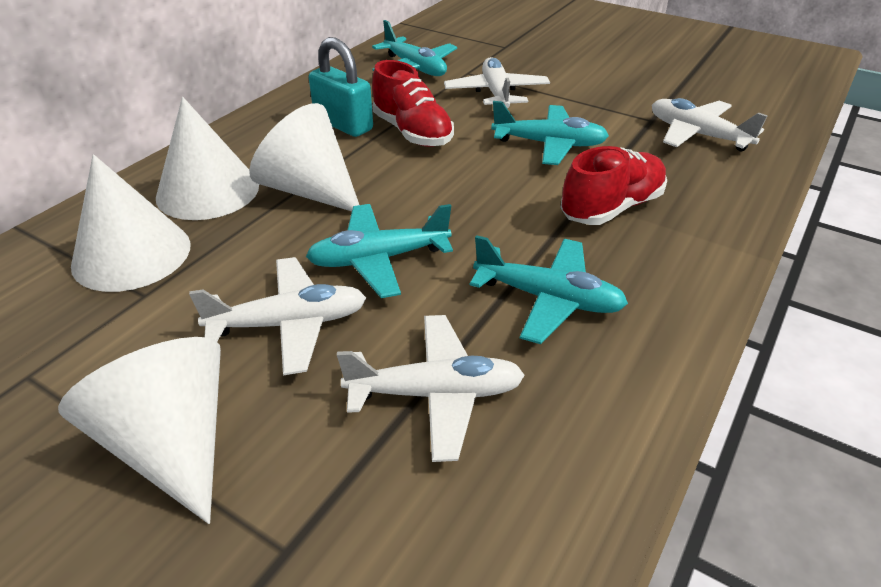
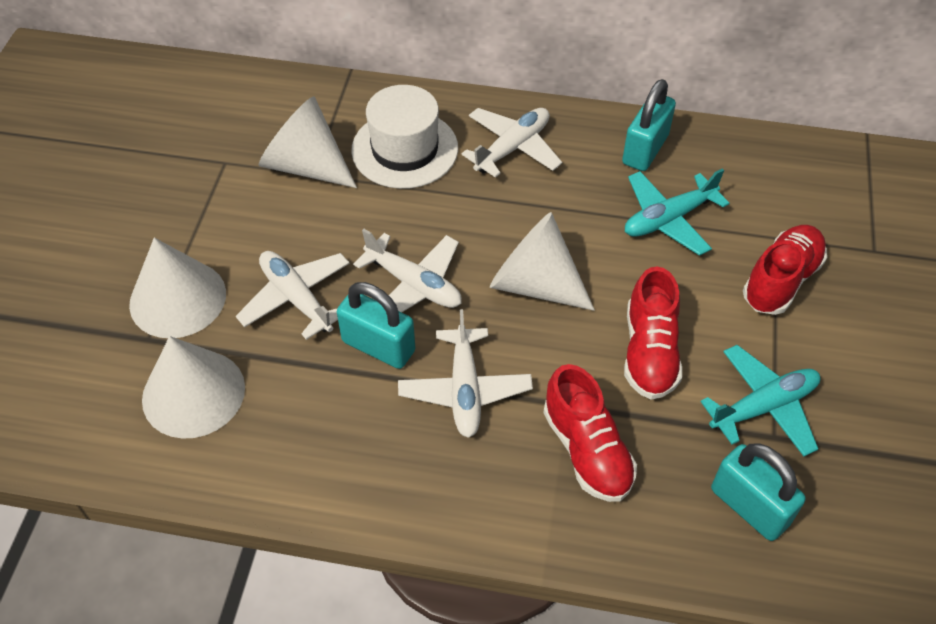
red shoe: [372,60,454,147] [560,146,667,225] = 2 -> [543,364,637,502] [624,266,682,400] [743,225,827,315] = 3
turquoise padlock: [309,37,373,137] = 1 -> [337,282,415,369] [622,79,676,171] [711,443,806,541] = 3
turquoise plane: [306,204,453,298] [372,20,457,76] [470,235,628,344] [491,101,609,165] = 4 -> [625,168,729,256] [700,345,820,456] = 2
white hat: none = 0 -> [351,85,458,189] = 1

